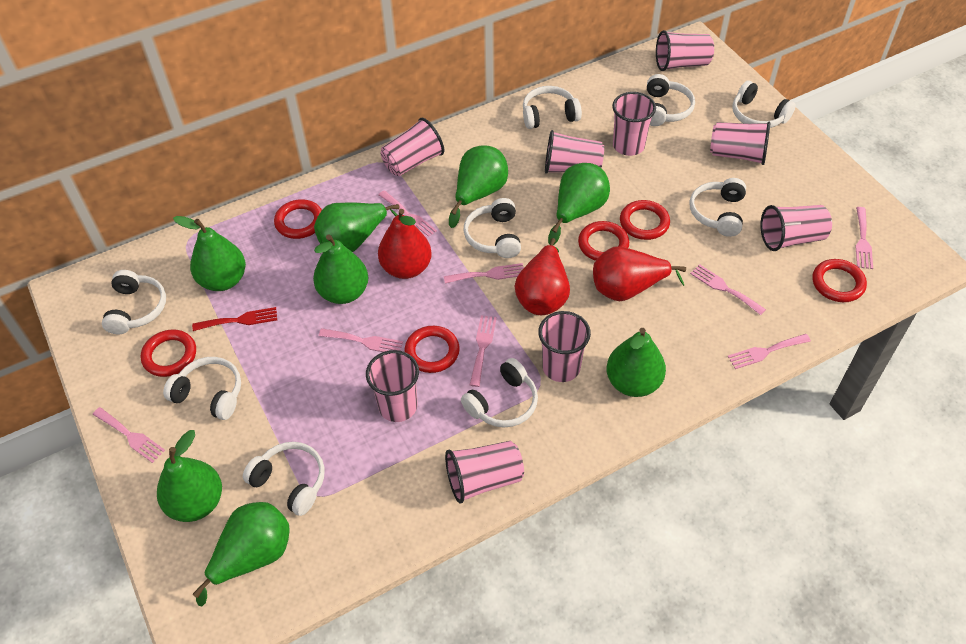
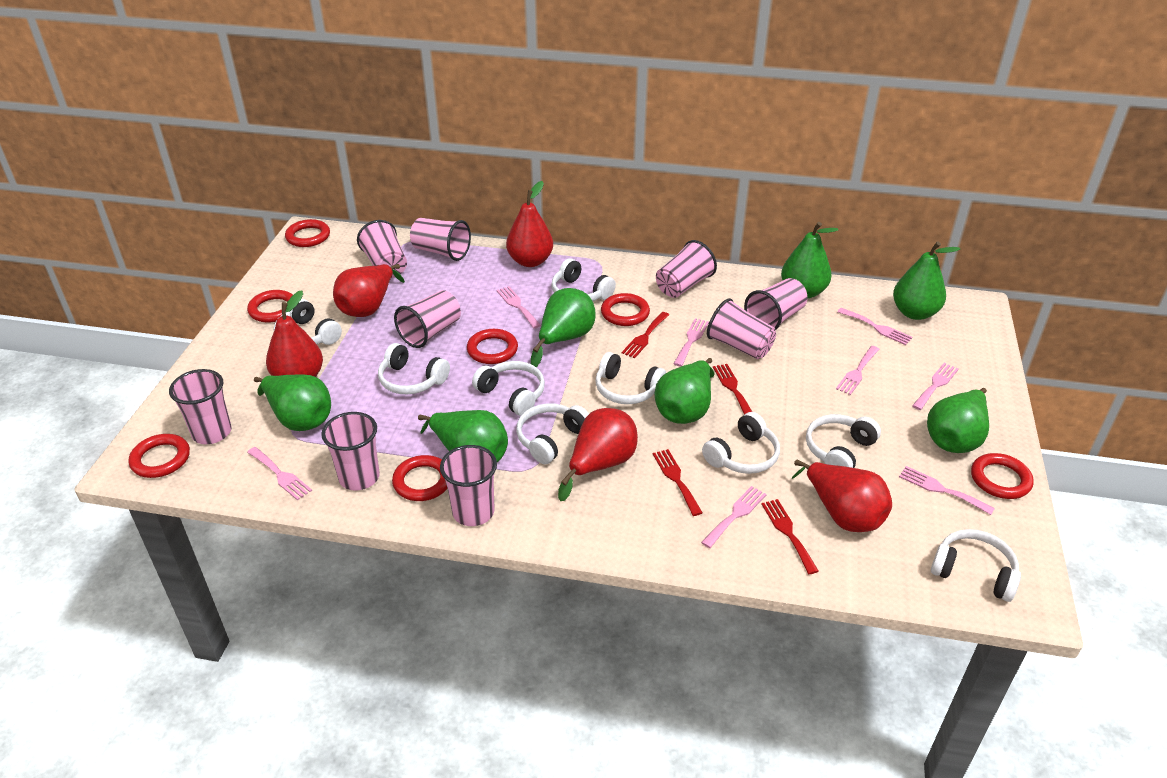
green pear: [157,430,222,522] [173,216,246,291] [193,502,290,607] [313,234,368,304] [314,203,400,252] [449,146,508,228] [548,163,610,245] [607,328,666,397] = 8 -> [254,375,331,431] [418,410,508,462] [531,288,595,367] [655,358,715,424] [781,222,838,299] [893,241,960,320] [927,388,989,453] = 7
red fork: [192,307,277,331] = 1 -> [622,312,669,358] [653,449,703,516] [713,364,752,414] [761,499,819,574] = 4
red pear: [378,209,432,279] [514,238,570,315] [593,246,686,301] = 3 -> [266,290,323,377] [333,264,405,317] [506,181,553,267] [558,408,638,501] [792,460,892,532] = 5
red ring: [141,330,196,377] [274,199,322,239] [405,326,460,373] [578,221,629,261] [620,200,670,240] [812,259,867,302] = 6 -> [129,434,190,478] [247,290,293,322] [285,219,330,247] [392,455,448,501] [467,329,518,364] [601,293,650,326] [971,453,1034,499] = 7

